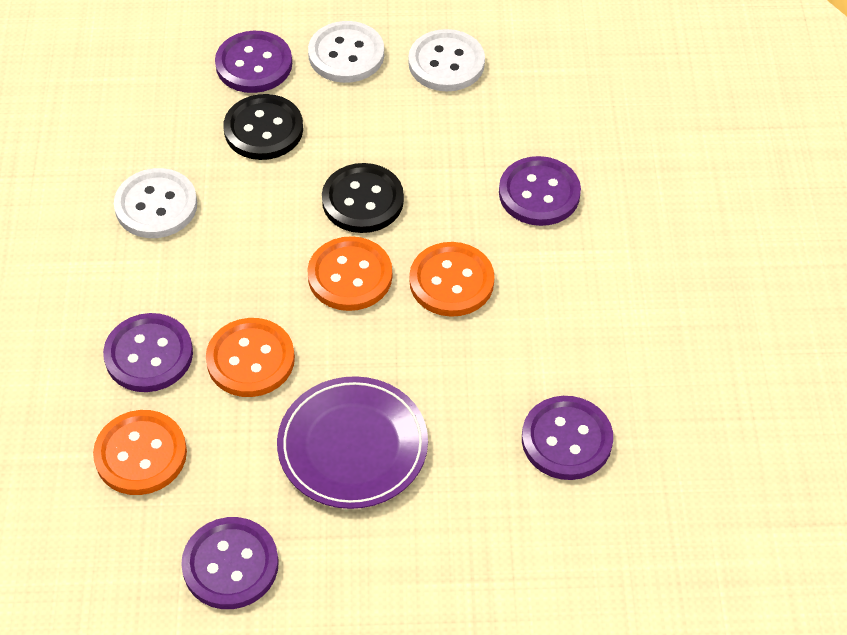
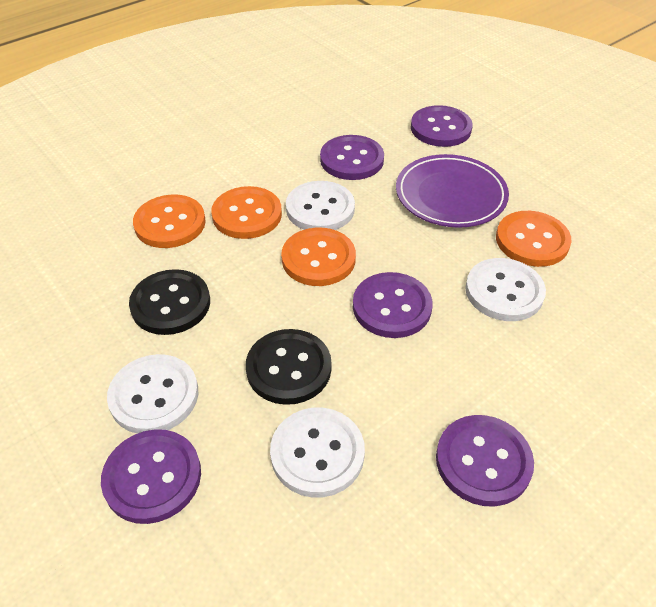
white button: [114,168,197,238] [308,21,384,83] [408,29,485,92] = 3 -> [107,354,198,434] [270,408,365,498] [286,181,355,230] [465,258,546,321] = 4

